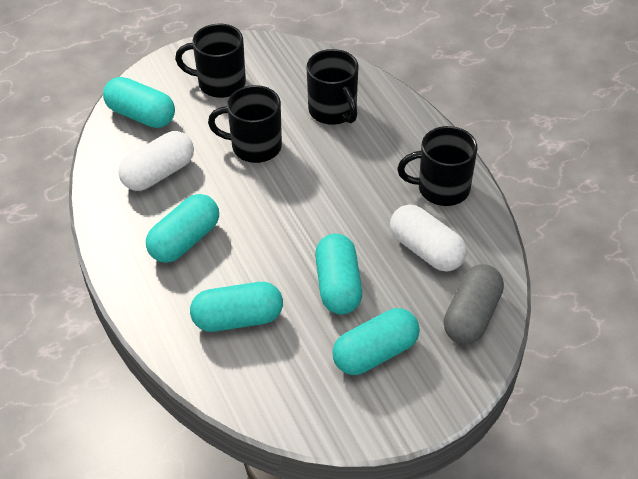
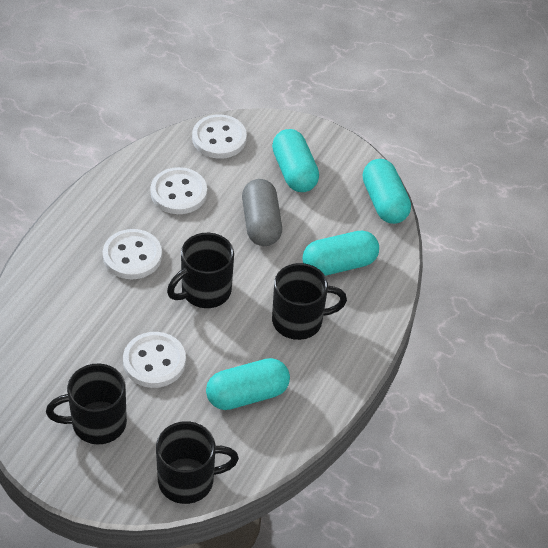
turquoise capsule: [103,77,175,128] [146,194,219,263] [190,282,283,332] [315,234,362,314] [332,308,420,375] = 5 -> [206,358,290,410] [272,129,319,192] [302,231,379,276] [363,159,411,224] = 4
white button: none = 0 -> [103,229,162,279] [123,332,186,388] [150,167,207,214] [192,114,247,159] = 4
white capsule: [118,131,194,191] [390,204,467,272] = 2 -> none = 0

